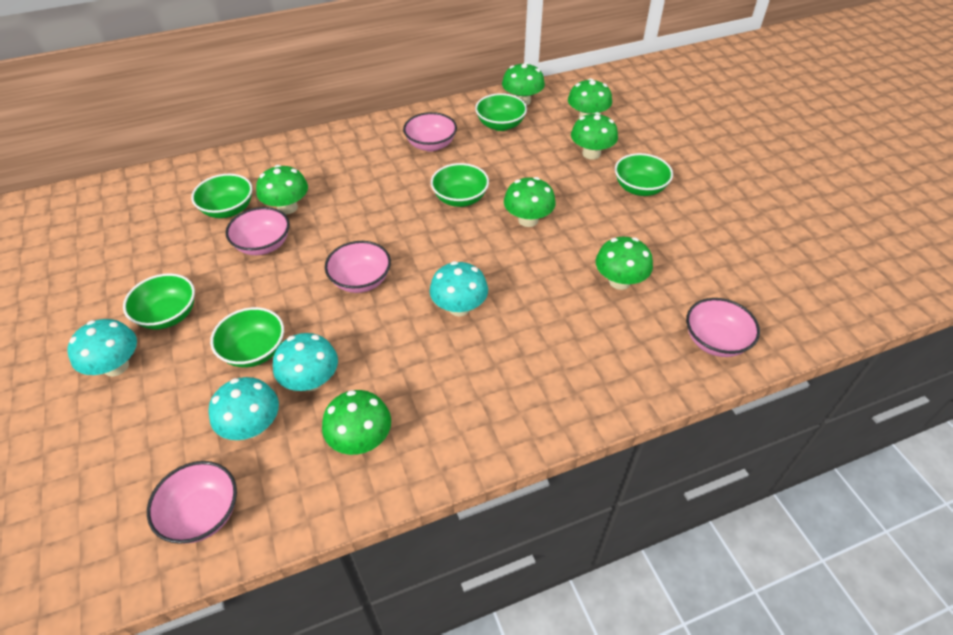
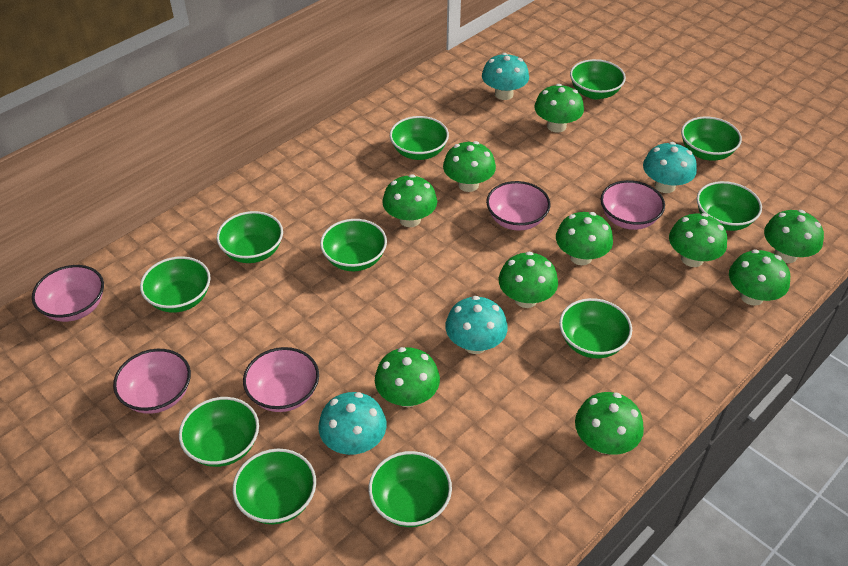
green bowl: [123,273,195,330] [191,174,252,218] [210,307,284,368] [431,163,489,207] [475,93,527,131] [615,153,673,196] = 6 -> [140,256,211,313] [179,397,259,467] [217,211,283,263] [233,449,316,524] [320,219,387,271] [369,451,452,527] [390,116,449,160] [559,298,632,359] [570,59,626,99] [681,117,742,161] [697,181,762,231] = 11
green mushroom: [256,165,308,215] [322,390,391,455] [502,62,545,106] [504,177,556,227] [568,78,612,118] [571,112,618,160] [596,237,653,290] = 7 -> [375,347,440,407] [382,174,437,227] [443,141,496,192] [499,252,558,308] [534,84,584,133] [556,212,613,265] [575,392,644,455] [669,213,727,267] [729,250,790,306] [764,210,824,263] = 10

